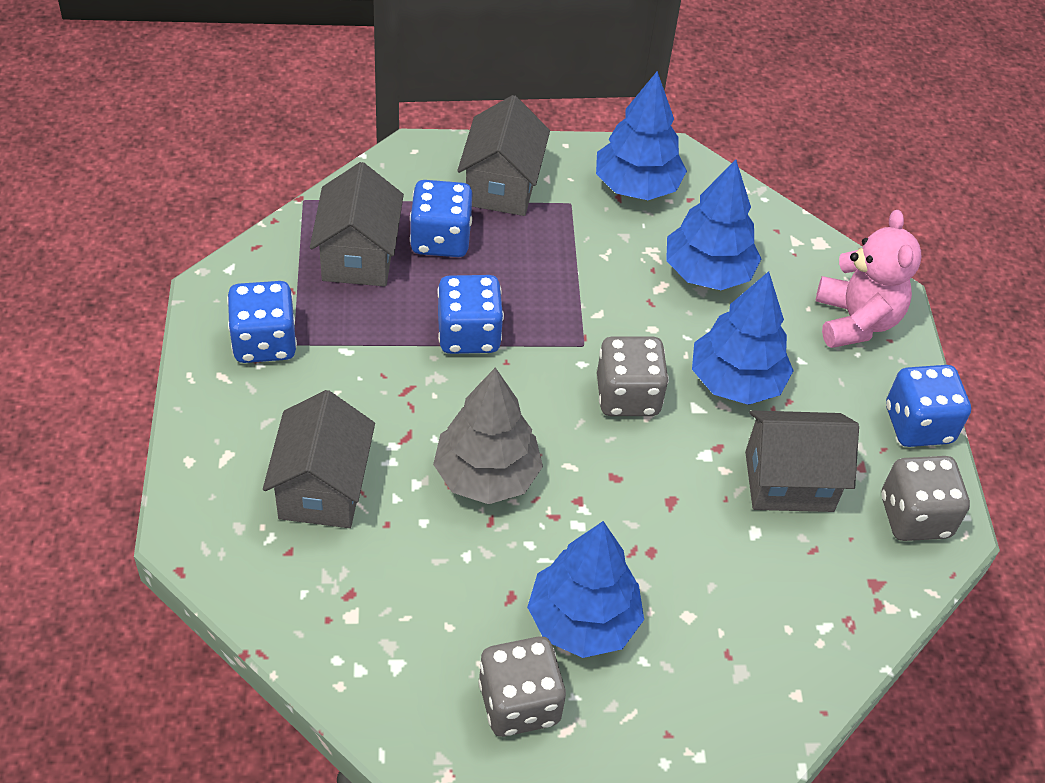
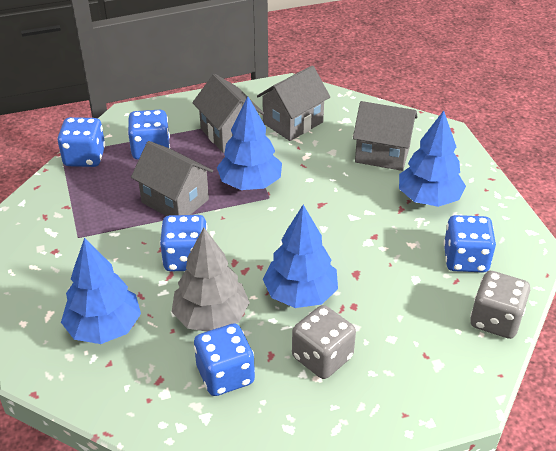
blue dice: [227,281,297,363] [410,180,473,257] [437,275,504,354] [886,365,971,447] = 4 -> [57,117,105,167] [128,110,170,160] [160,215,207,271] [194,323,255,396] [444,215,496,273] = 5
grey dice: [478,636,566,737] [597,337,669,416] [881,456,970,541] = 3 -> [292,305,356,379] [470,271,530,339] = 2
pink teddy bear: [816,210,921,348] = 1 -> none = 0

